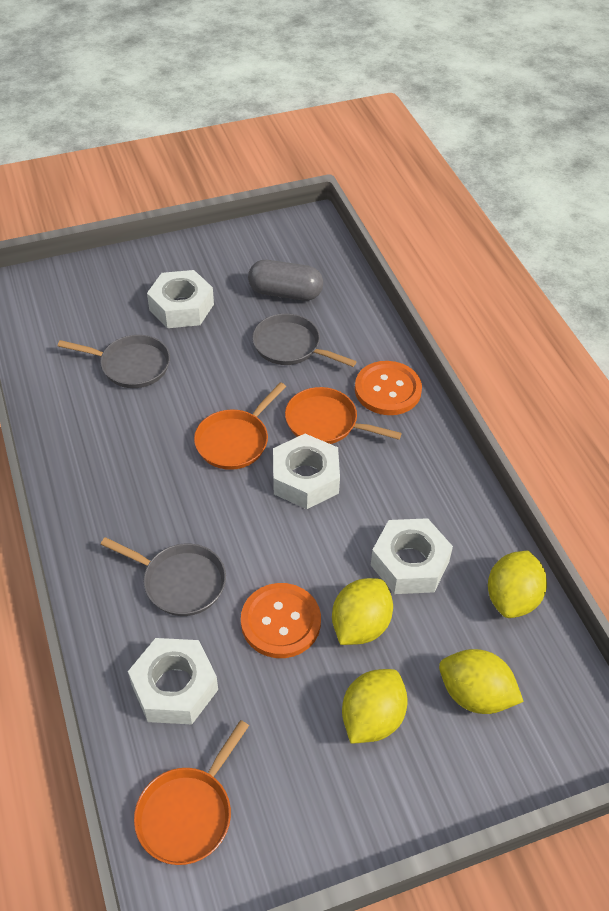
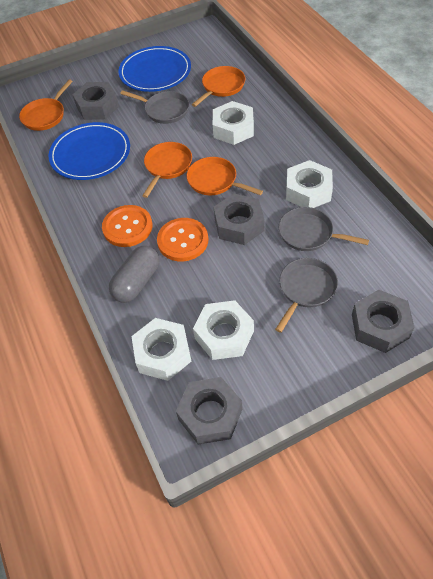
blue plate: none = 0 -> [49,122,130,180] [118,46,191,92] = 2
grey nut: none = 0 -> [73,82,119,120] [176,377,242,445] [214,193,264,245] [352,290,415,353] = 4
orange pan: [134,720,249,865] [194,382,286,470] [285,387,402,444] = 3 -> [19,79,73,131] [142,142,192,198] [187,157,263,195] [192,66,245,107] = 4
yellow lemon: [332,578,393,645] [342,669,408,744] [439,649,524,714] [488,550,547,618] = 4 -> none = 0

